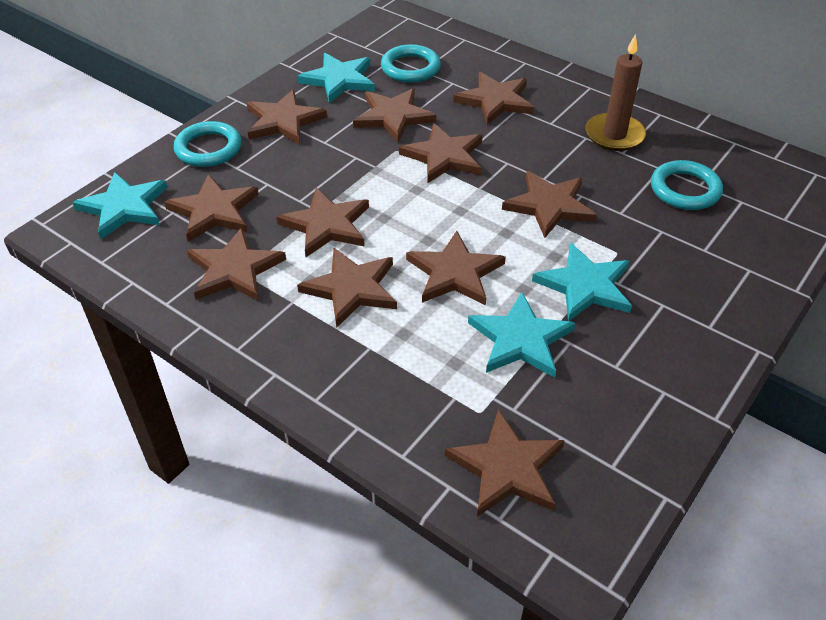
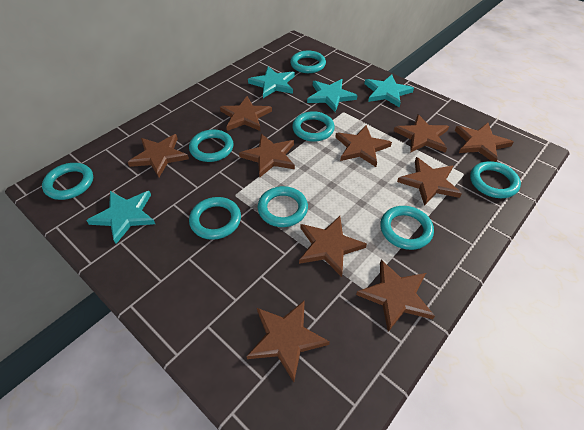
brown candle: [585,34,646,151] = 1 -> none = 0
brown star: [164,174,259,242] [187,228,286,301] [246,90,327,145] [276,188,369,257] [297,248,397,328] [353,88,436,142] [399,123,483,183] [406,231,506,306] [445,409,565,517] [453,72,534,125] [502,171,597,238] = 11 -> [128,134,189,177] [220,96,272,131] [239,134,295,178] [247,300,330,382] [299,216,367,277] [335,125,392,167] [356,260,435,332] [394,114,449,153] [397,157,462,206] [455,123,514,162] = 10
turquoise ring: [174,121,241,167] [381,44,441,83] [651,160,723,210] = 3 -> [42,163,93,200] [189,130,234,162] [189,197,241,240] [258,186,308,227] [290,51,326,73] [292,111,335,142] [380,206,434,250] [470,161,521,198] = 8

